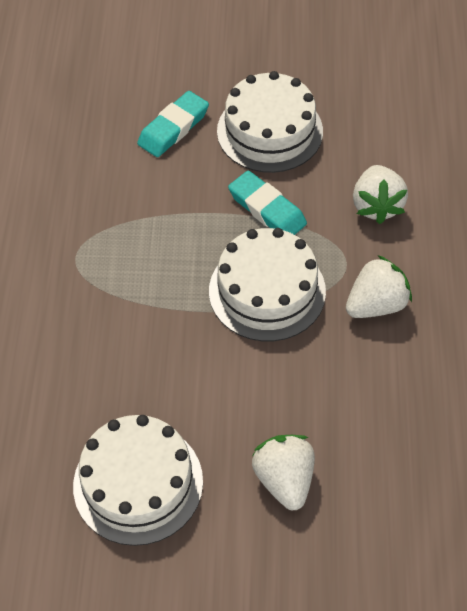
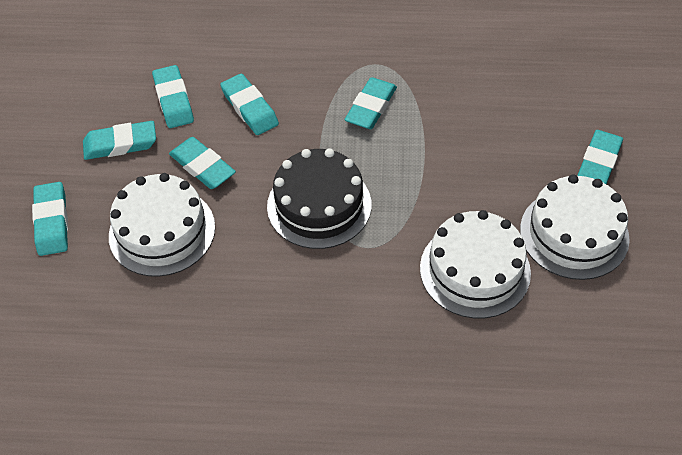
black cake: none = 0 -> [267,148,371,249] = 1
turquoise eraser: [137,91,209,157] [228,171,307,235] = 2 -> [32,182,68,256] [83,121,156,160] [152,65,194,128] [169,137,236,189] [220,74,279,135] [345,77,397,129] [577,130,623,184] = 7
white strawberry: [252,435,315,510] [346,255,412,318] [353,165,408,224] = 3 -> none = 0

